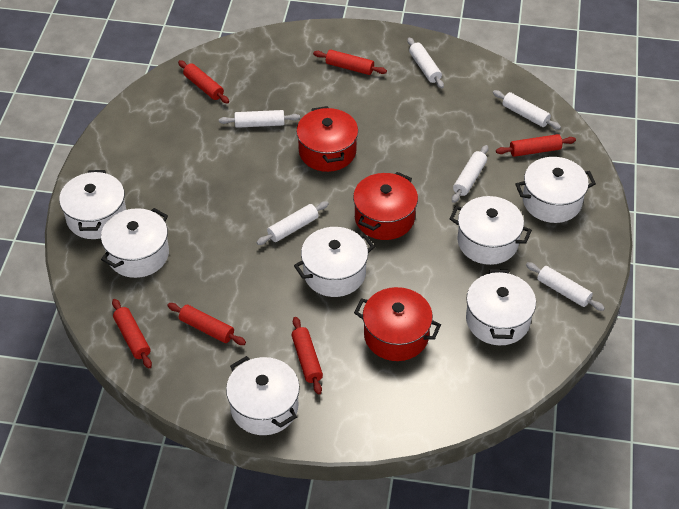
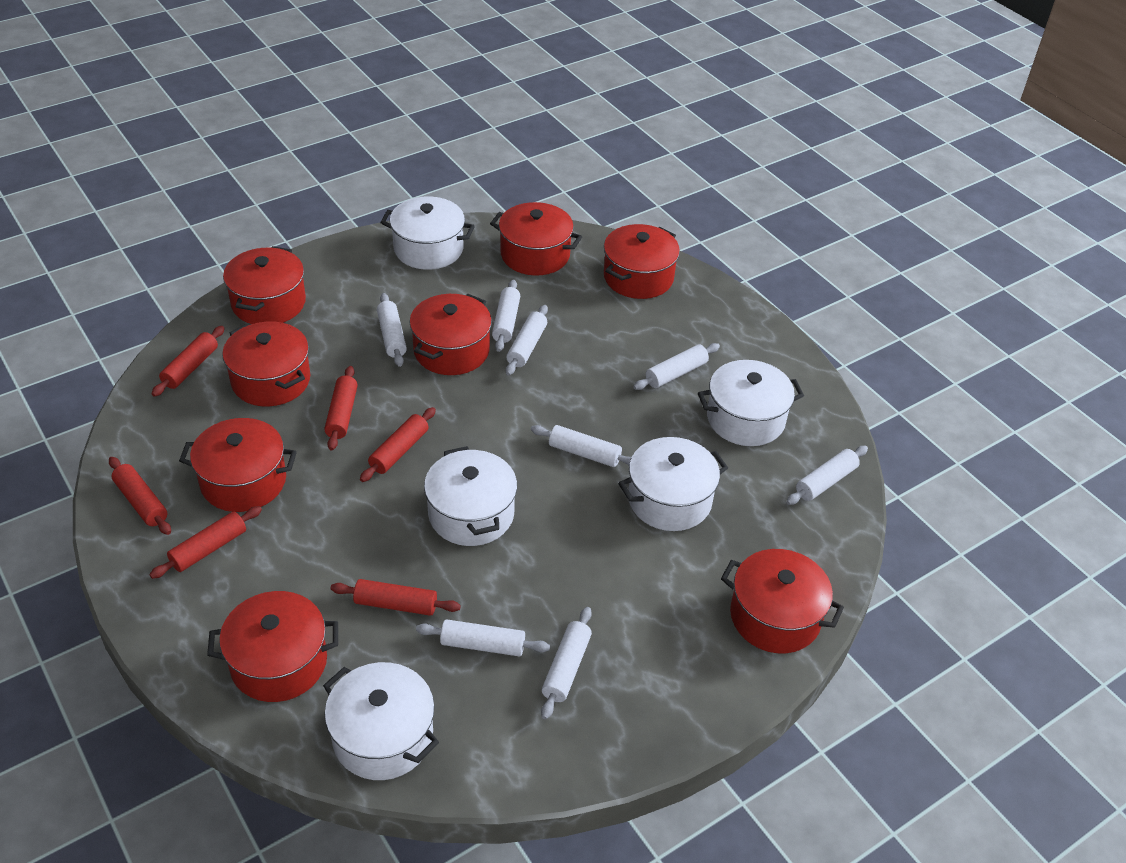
red pot: [296,106,358,172] [353,172,418,240] [354,287,441,361] = 3 -> [179,418,297,512] [207,591,338,702] [222,322,310,406] [223,246,306,324] [409,294,492,375] [490,202,582,275] [604,224,680,299] [721,549,844,653] = 8
white pot: [59,170,126,239] [101,208,169,278] [226,356,300,435] [294,227,375,297] [449,196,532,265] [466,269,536,345] [515,157,596,223] = 7 -> [323,662,439,780] [380,197,475,270] [424,446,517,546] [618,437,728,531] [698,360,804,446] = 5
white rolling pin: [219,110,300,128] [256,201,329,245] [407,37,444,88] [452,145,488,203] [493,90,561,130] [526,262,605,311] = 6 -> [377,293,407,367] [416,619,550,656] [492,280,520,352] [506,305,548,376] [531,425,632,467] [541,607,592,719] [633,343,720,390] [786,446,868,505] = 8

